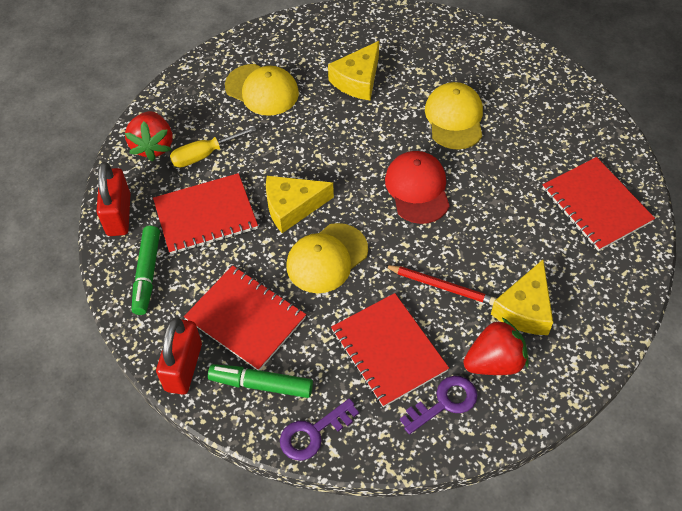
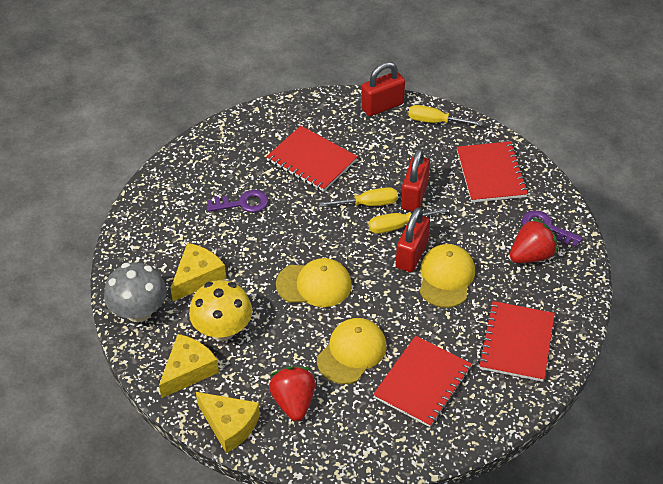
green marker: [132,226,160,315] [208,364,313,398] = 2 -> none = 0
grey mushroom: none = 0 -> [104,262,167,322] = 1
red cap: [385,151,450,224] = 1 -> none = 0
red padlock: [96,162,131,236] [156,317,202,395] = 2 -> [361,62,405,116] [396,208,430,272] [401,149,430,211] = 3
red pencil: [384,265,497,306] = 1 -> none = 0
yellow mushroom: none = 0 -> [189,280,252,341] = 1
yellow screwdriver: [170,126,256,168] = 1 -> [319,187,398,207] [369,208,447,234] [408,105,483,126] = 3

